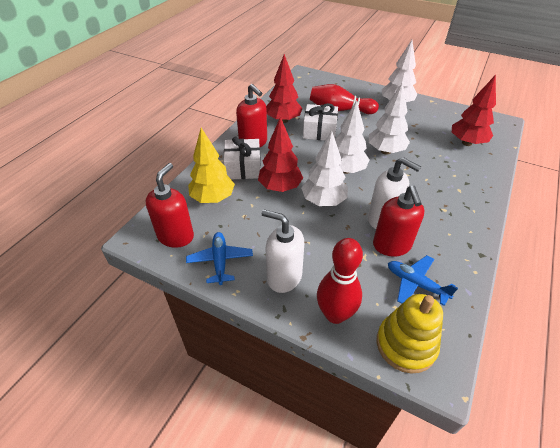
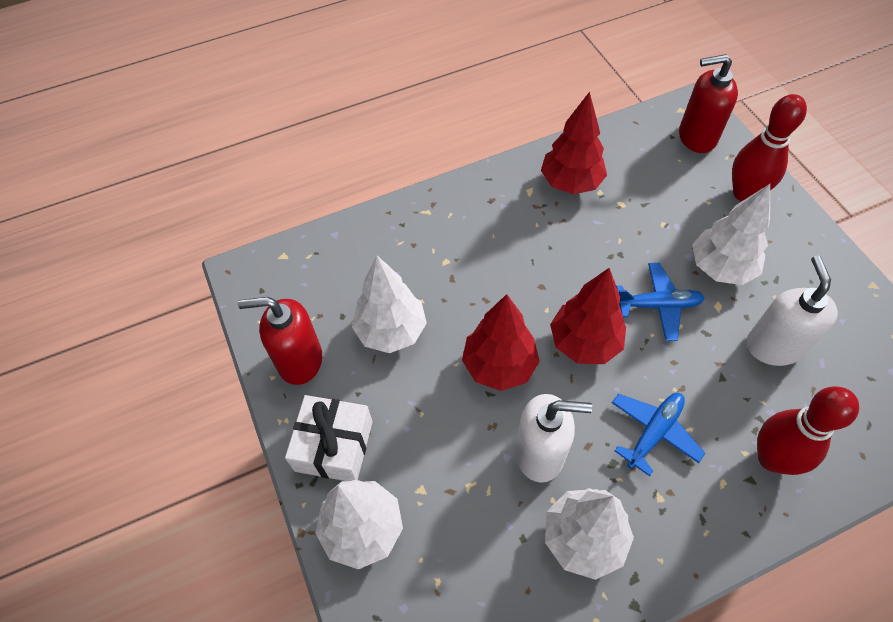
red soap dispenser: [145,163,194,248] [236,84,267,147] [373,186,424,257] = 3 -> [238,297,322,385] [679,54,738,153] = 2
white gift: [224,136,261,180] [303,103,338,141] = 2 -> [285,395,373,481] = 1
yellow stacking toy: [377,294,443,373] = 1 -> none = 0
yellow tree: [188,128,235,203] = 1 -> none = 0

